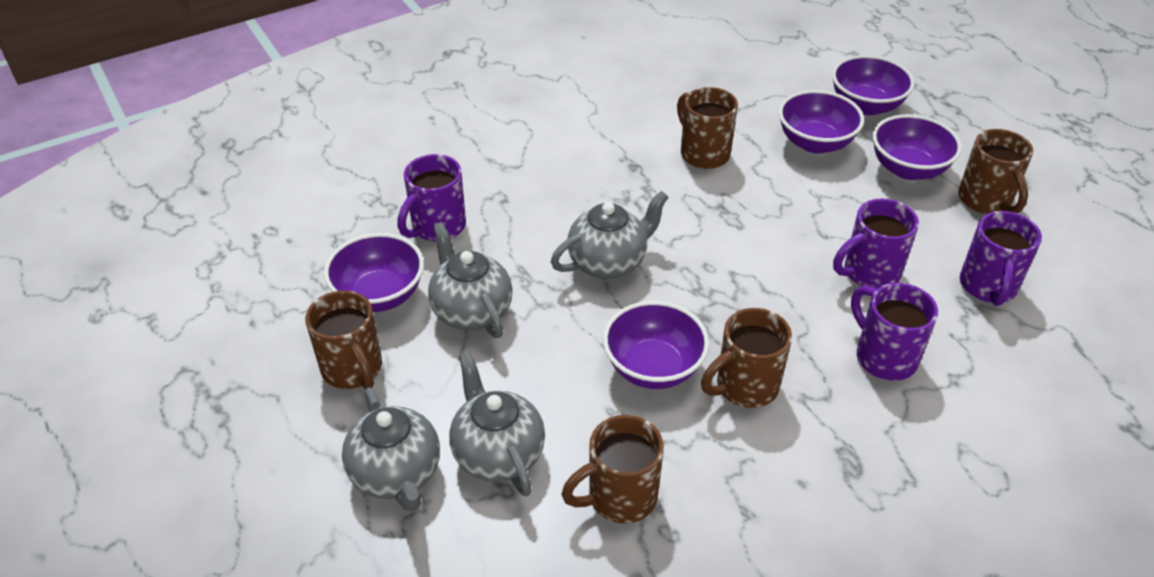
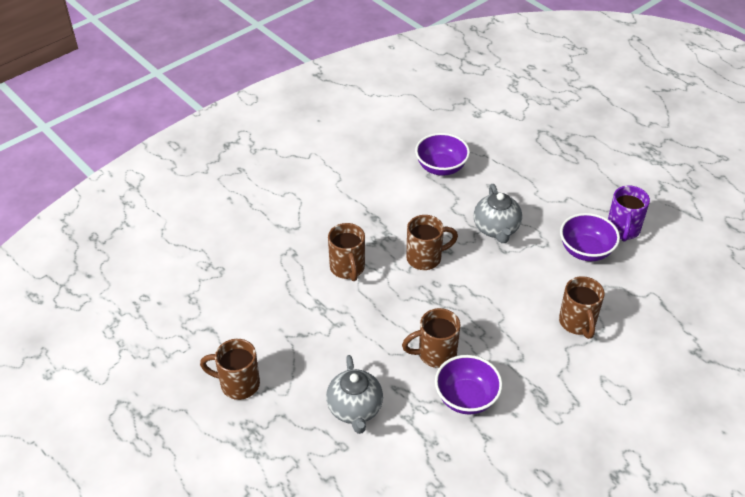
grey teapot: [342,387,440,512] [428,222,513,338] [449,352,545,497] [551,191,669,279] = 4 -> [326,355,383,434] [474,184,522,243] = 2
purple bowl: [324,233,424,312] [603,301,709,389] [779,90,864,154] [832,55,915,115] [872,114,962,180] = 5 -> [415,133,470,176] [435,355,503,414] [560,213,620,261] = 3
purple mug: [397,154,466,241] [833,199,919,289] [851,283,938,381] [960,211,1042,306] = 4 -> [608,185,650,242] = 1

